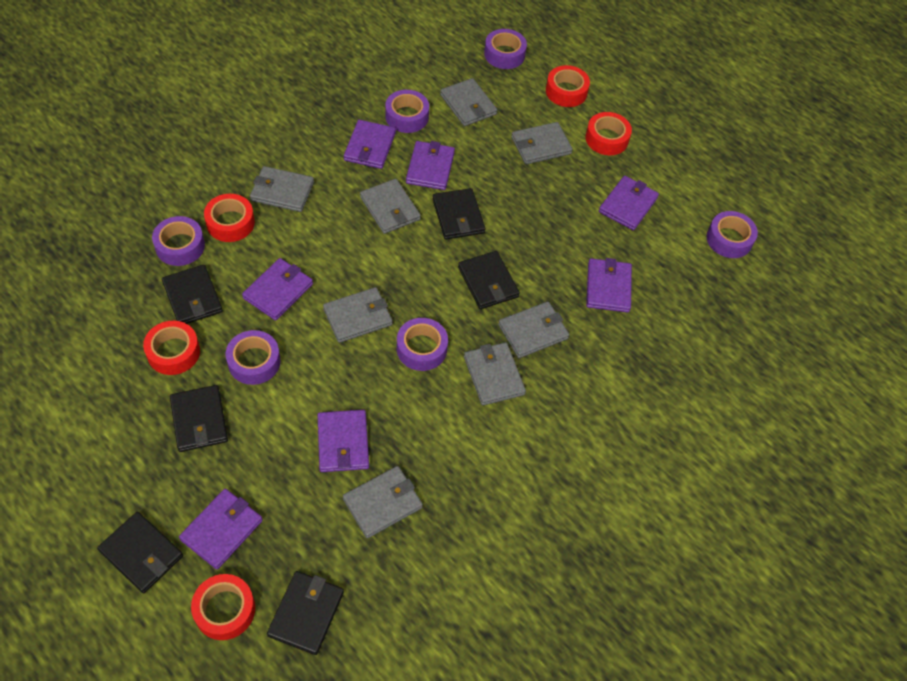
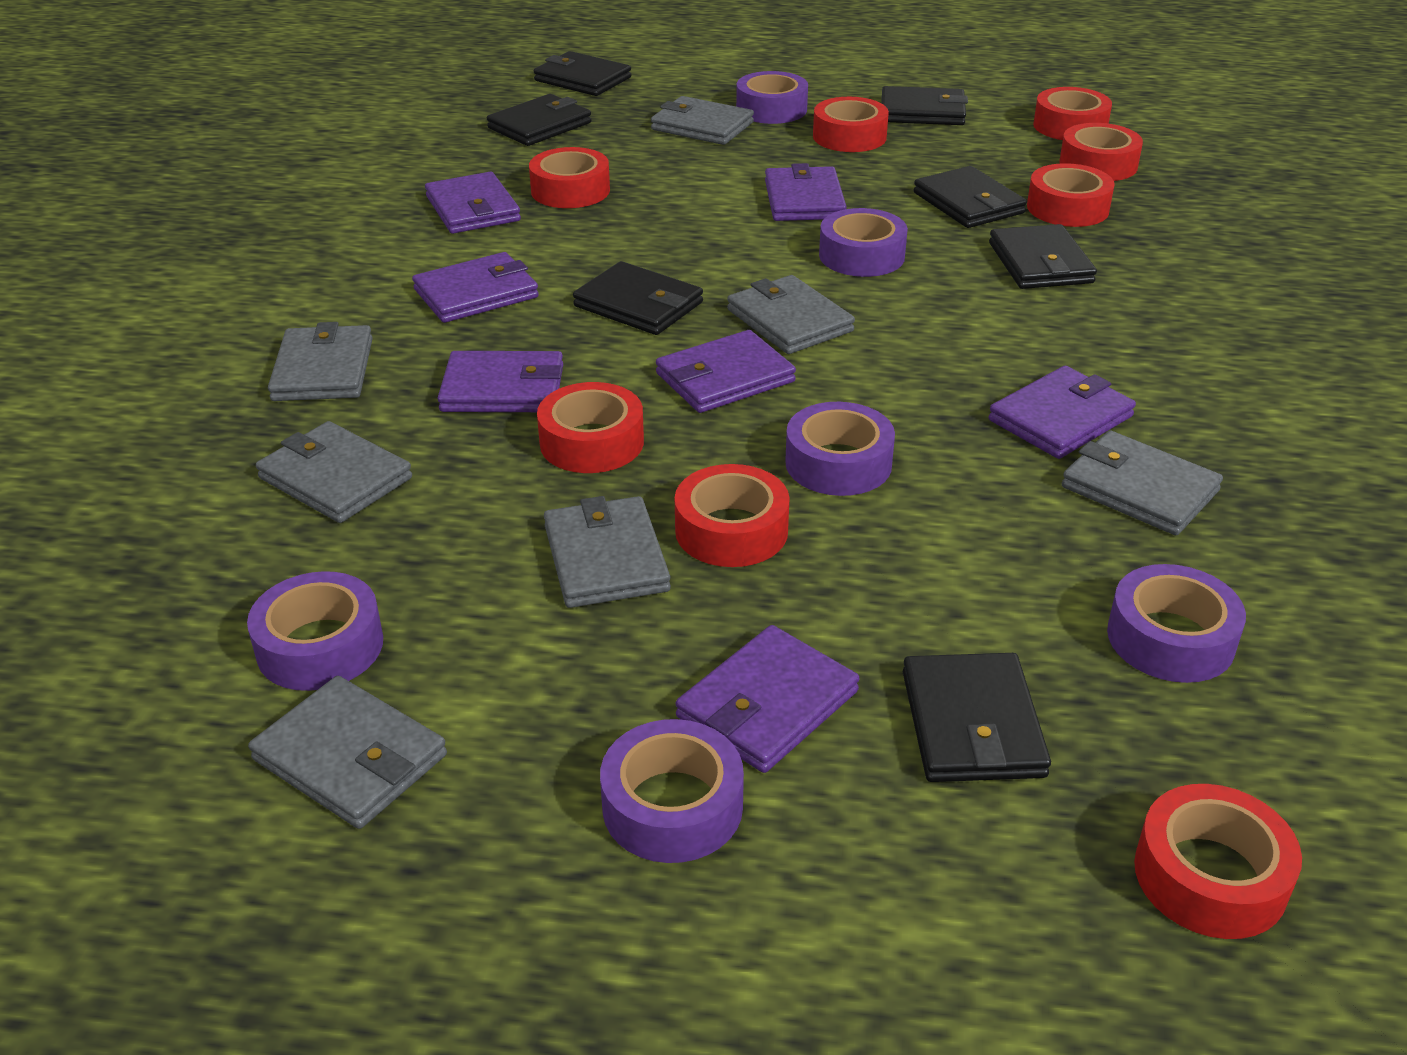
black wallet: [97,512,183,593] [162,265,223,324] [170,385,228,452] [267,571,344,655] [433,188,485,240] [458,251,520,309] = 6 -> [487,94,591,146] [534,51,631,96] [573,261,703,335] [881,86,968,125] [903,653,1051,782] [914,166,1027,228] [989,224,1097,289] = 7
grey wallet: [250,166,314,212] [323,287,393,343] [343,466,423,539] [360,179,421,234] [440,78,497,126] [464,342,526,406] [498,301,569,358] [511,122,573,165] = 8 -> [248,676,447,829] [256,421,412,523] [268,322,373,401] [544,496,671,608] [651,96,754,145] [727,275,855,354] [1062,430,1223,535] = 7
red tape: [143,321,200,375] [191,574,255,640] [204,194,255,242] [546,65,590,107] [585,112,632,155] = 5 -> [529,147,610,208] [537,382,644,473] [675,464,790,567] [813,97,889,152] [1027,163,1115,227] [1033,87,1112,140] [1059,123,1143,181] [1134,784,1302,939] = 8

